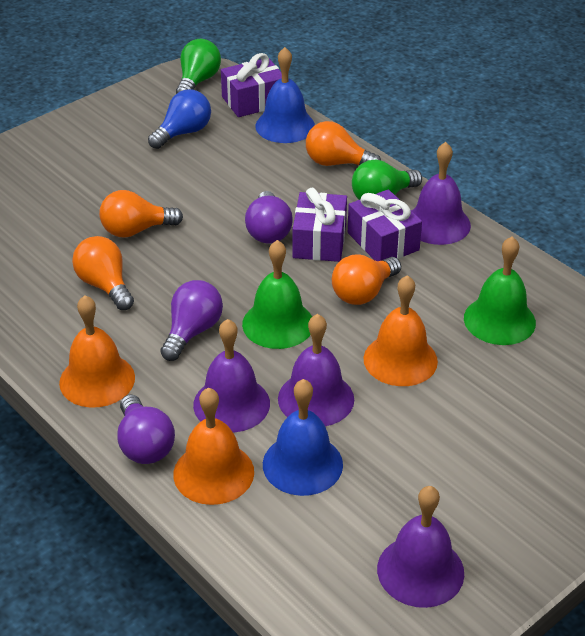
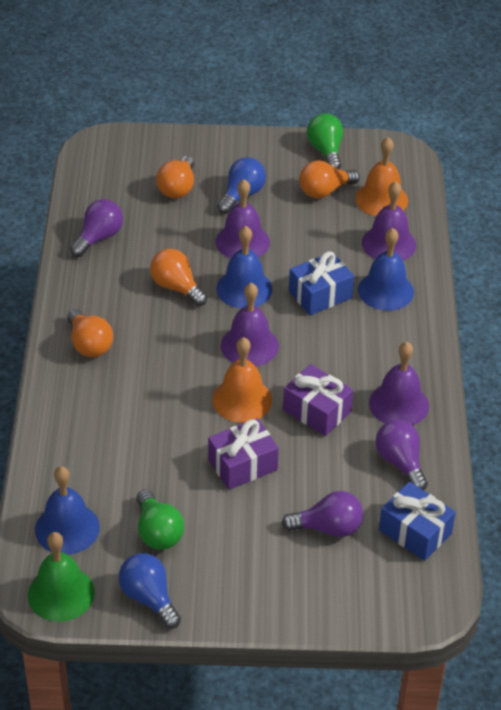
blue bell: [255,47,315,143] [263,379,343,496] = 2 -> [35,466,100,555] [216,226,272,308] [358,228,414,311] = 3
blue gift: none = 0 -> [289,251,354,315] [379,482,456,561] = 2
blue light bulb: [148,89,211,149] = 1 -> [119,553,181,629] [217,157,266,214] = 2
green bell: [242,240,312,349] [464,236,536,345] = 2 -> [28,532,95,622] = 1
orange bell: [59,295,135,408] [173,388,254,505] [364,275,438,386] = 3 -> [212,337,272,423] [355,137,408,216] = 2
purple gift: [221,53,282,117] [293,188,347,262] [348,189,422,261] = 3 -> [208,418,279,490] [283,364,353,436] = 2

